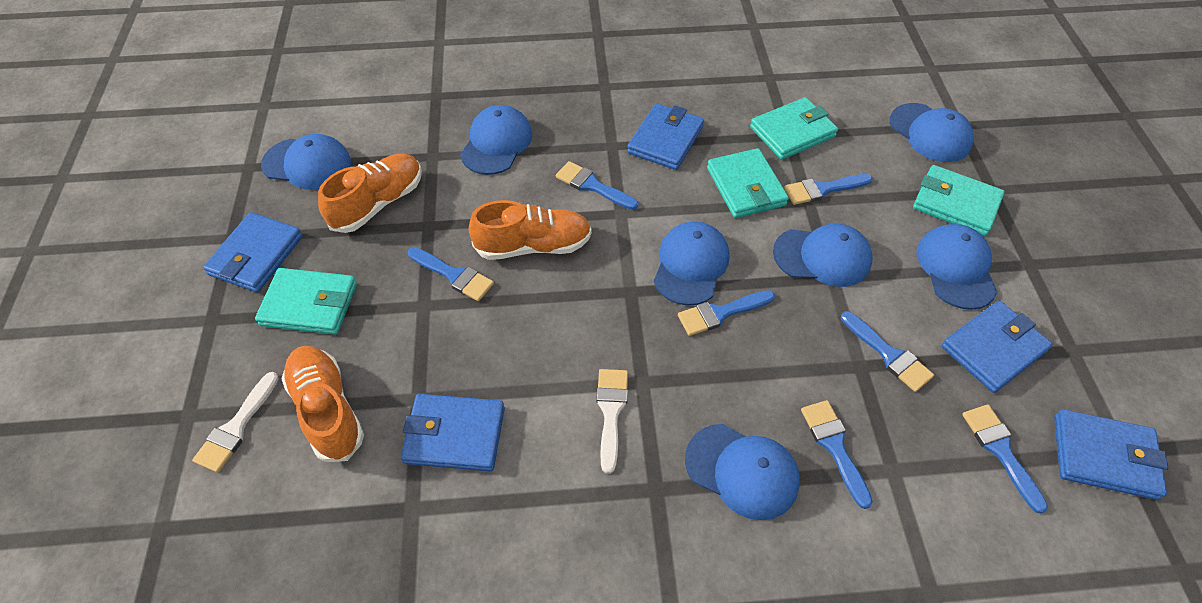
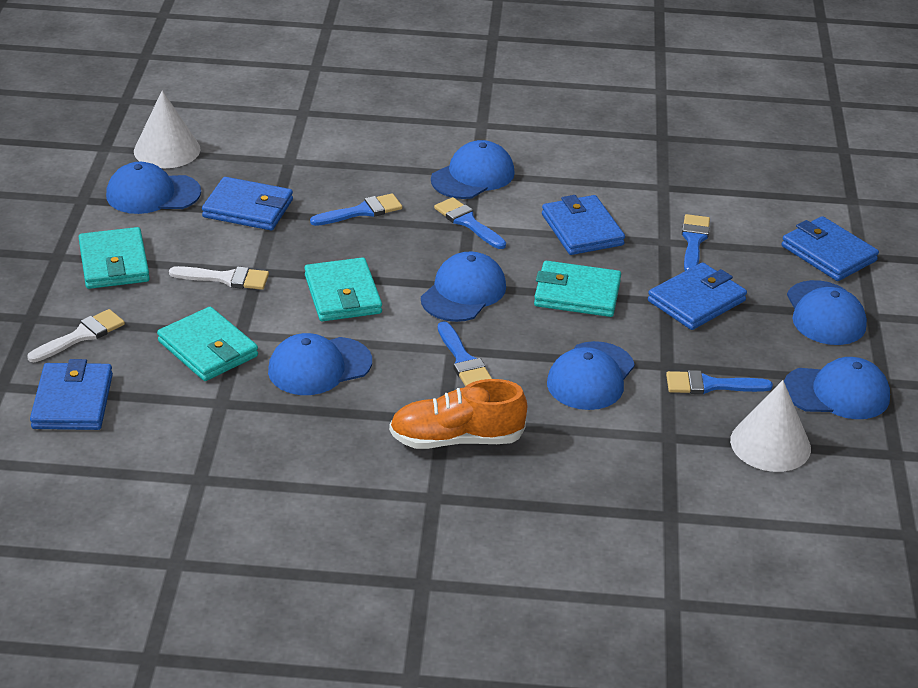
blue brush: [408,247,494,301] [556,161,638,210] [678,290,775,336] [784,174,873,205] [801,400,873,509] [841,311,934,392] [962,404,1048,514] = 7 -> [310,193,402,226] [434,197,506,249] [438,321,492,386] [666,370,773,394] [682,214,710,271] = 5
orange shoe: [281,346,364,462] [318,154,422,233] [469,200,592,260] = 3 -> [389,379,527,449] = 1
white cone: none = 0 -> [134,90,200,168] [730,380,811,472] = 2

